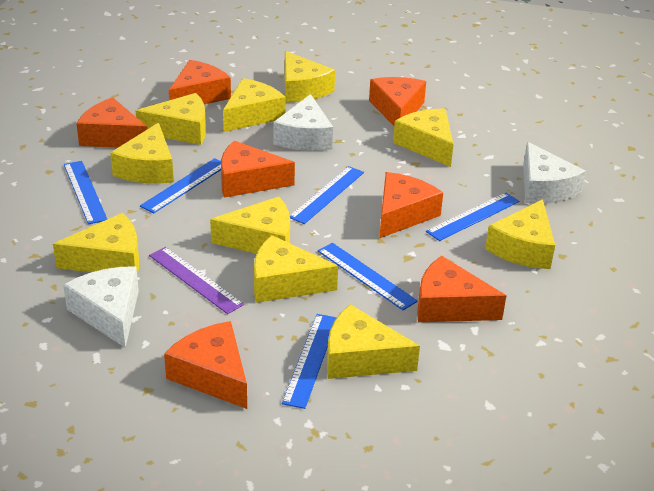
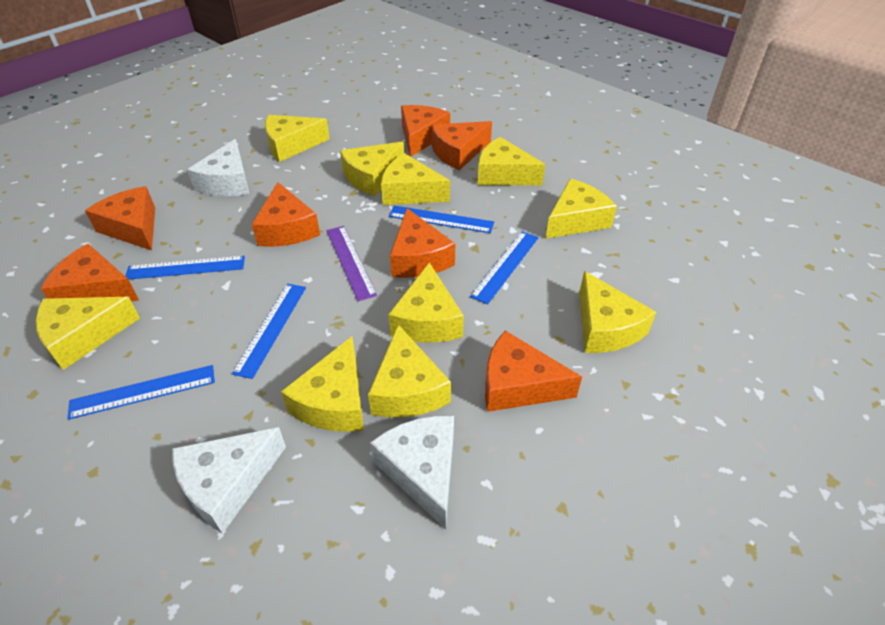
blue ruler: [64,161,107,224] [140,158,221,213] [282,314,337,409] [290,166,364,224] [318,243,418,310] [426,193,519,241] = 6 -> [67,365,215,420] [125,256,245,279] [232,284,306,379] [389,206,494,233] [470,231,539,305] = 5

